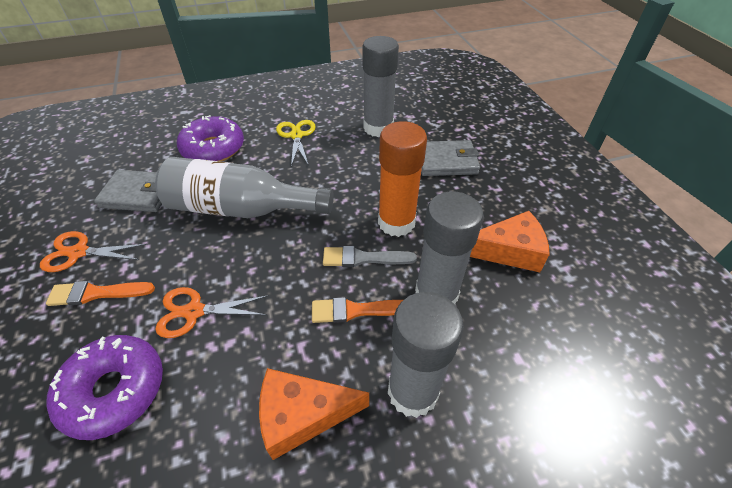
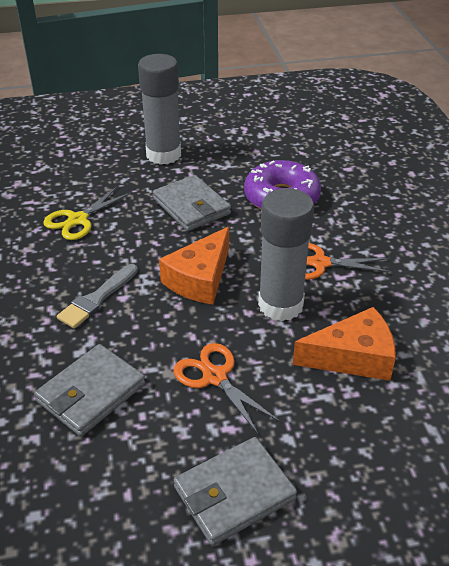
grey bottle: [155,157,333,218] = 1 -> none = 0
grey glue stick: [362,36,399,137] [388,292,464,418] [415,191,484,304] = 3 -> [138,54,181,165] [258,188,314,321] = 2
grey wallet: [94,170,162,212] [421,140,480,176] = 2 -> [34,344,145,437] [153,175,231,231] [174,437,297,546] = 3
orange brush: [46,281,155,306] [312,297,403,323] = 2 -> none = 0
orange glue stick: [378,121,427,237] = 1 -> none = 0
purple donut: [46,335,163,440] [177,115,244,162] = 2 -> [244,160,321,210] = 1

